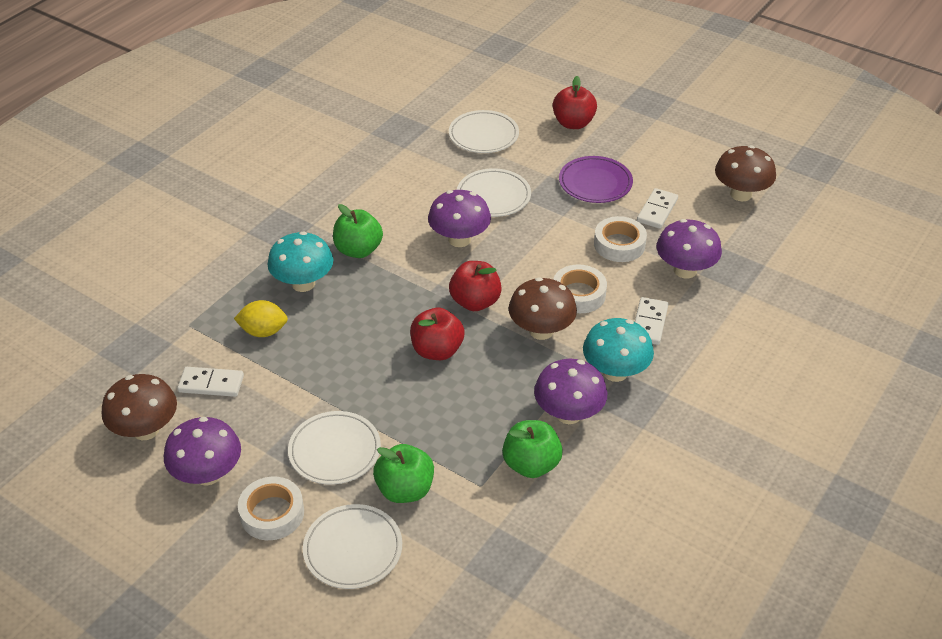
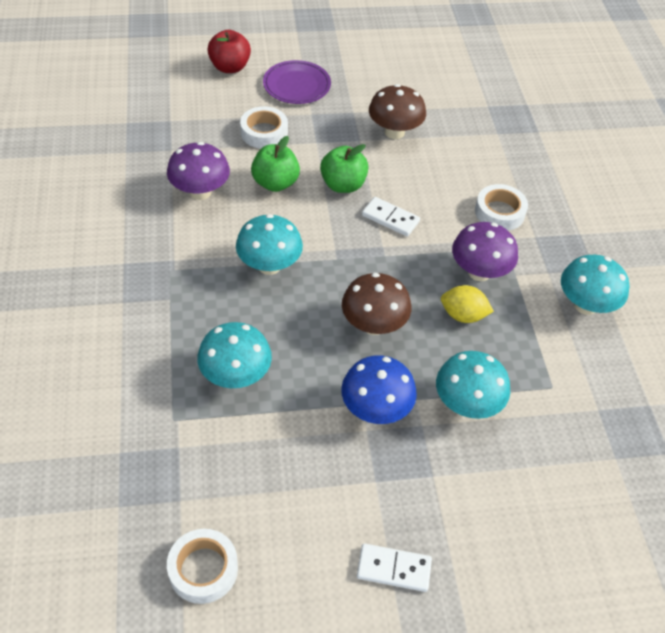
blue mushroom: none = 0 -> [341,356,417,424] = 1
brown mushroom: [102,374,177,440] [509,277,577,340] [715,145,776,201] = 3 -> [342,273,411,335] [369,84,426,139] = 2
green apple: [333,204,383,258] [373,444,434,503] [502,420,563,478] = 3 -> [251,136,300,192] [320,144,369,193] = 2
purple mushroom: [164,417,241,486] [428,190,491,247] [534,359,607,424] [657,219,722,279] = 4 -> [167,142,230,200] [452,222,518,281] = 2
red apple: [410,308,465,360] [449,261,502,311] [553,76,597,129] = 3 -> [207,30,251,73] = 1
turquoise mushroom: [267,231,333,292] [583,318,654,382] = 2 -> [197,322,272,388] [236,214,303,275] [436,351,510,419] [561,255,629,315] = 4
white domino: [177,367,244,397] [635,297,668,345] [637,188,678,229] = 3 -> [357,543,432,592] [362,197,420,237] = 2
white plate: [288,411,381,485] [303,504,402,589] [449,110,519,153] [457,168,531,217] = 4 -> none = 0

